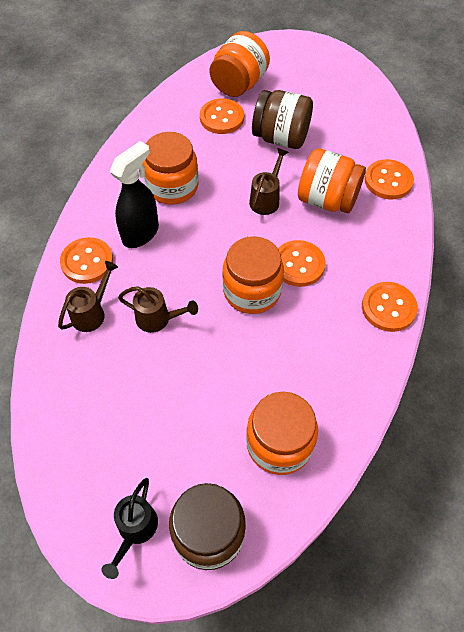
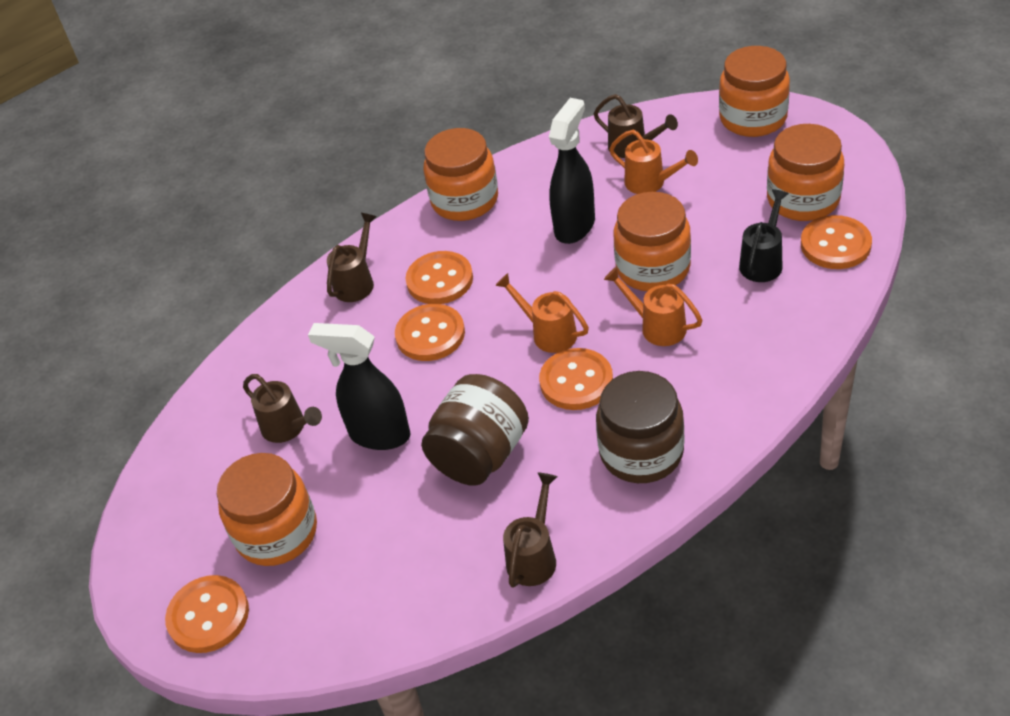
black spray bottle: [109,141,159,248] = 1 -> [308,323,411,450] [549,98,595,244] = 2
brown watering can: [58,261,118,332] [118,286,198,333] [249,148,289,215] = 3 -> [243,374,322,443] [327,213,377,302] [503,473,557,588] [593,94,678,158] = 4
orange watering can: none = 0 -> [495,273,589,353] [604,267,703,346] [609,130,698,194] = 3

